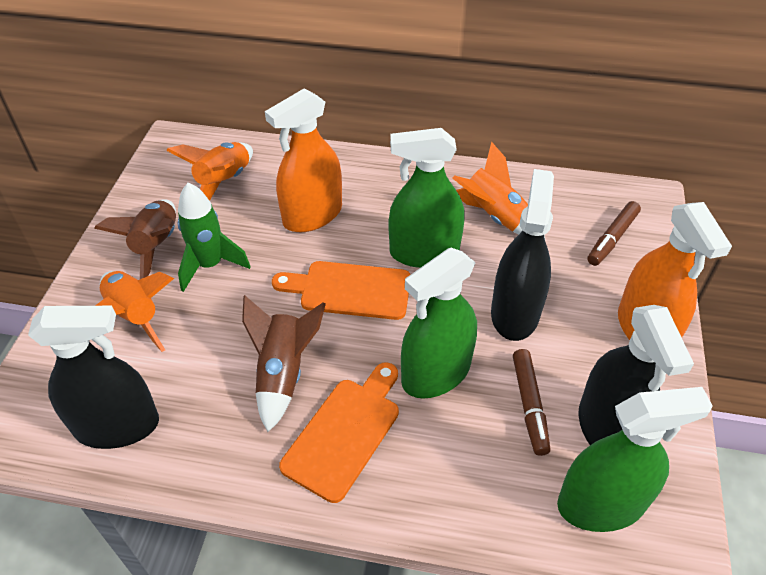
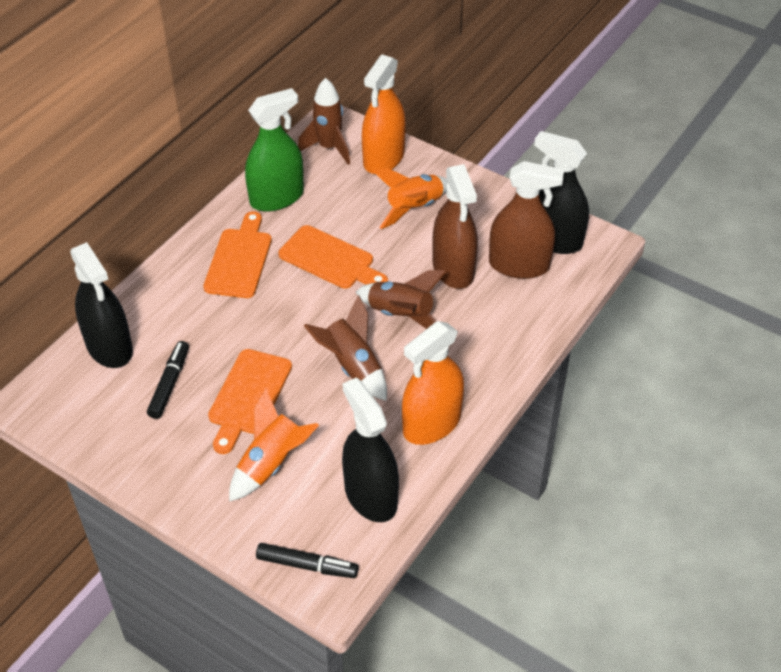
black marker: none = 0 -> [147,341,189,419] [256,543,359,578] = 2
brown marker: [513,349,551,456] [587,201,641,266] = 2 -> none = 0
brown rocket: [94,199,176,279] [242,295,326,432] = 2 -> [298,78,350,165] [304,295,387,401] [356,270,447,329] = 3
brown spray bottle: none = 0 -> [432,164,478,289] [489,161,564,279] = 2
green rocket: [178,183,251,292] = 1 -> none = 0
green spray bottle: [389,128,465,268] [401,248,477,399] [557,387,713,532] = 3 -> [245,88,304,212] = 1
orange cutting board: [272,261,411,320] [279,362,399,503] = 2 -> [203,211,272,298] [208,349,292,454] [278,225,388,289] = 3
orange rocket: [95,271,174,352] [166,142,253,201] [452,141,545,238] = 3 -> [229,389,319,502] [372,168,448,229] = 2

